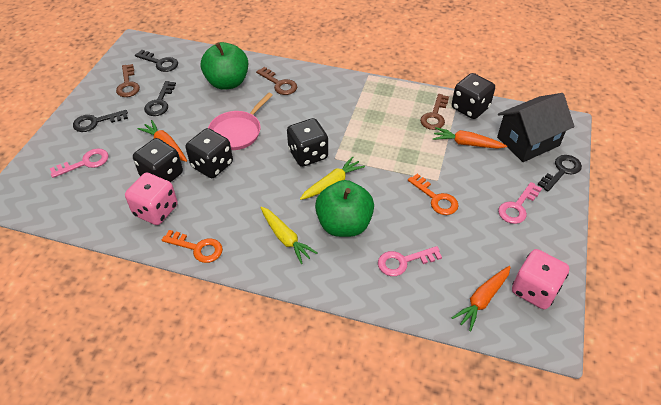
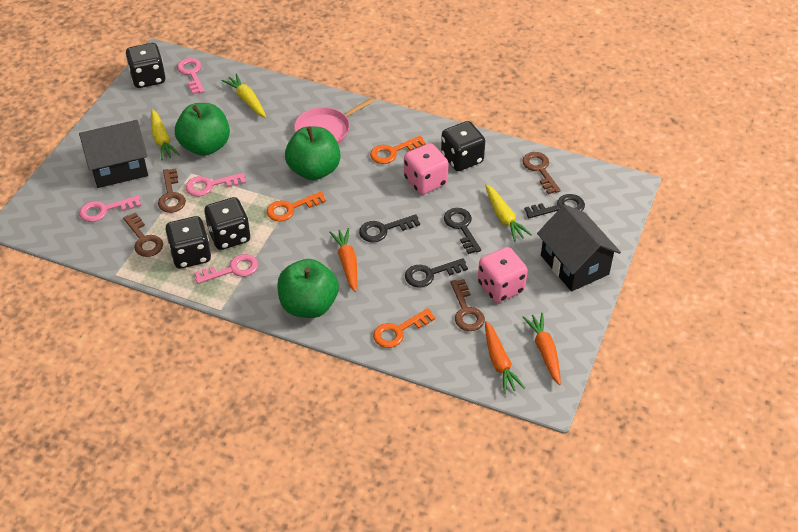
black house: [497,93,575,162] = 1 -> [79,120,148,188] [537,204,621,292] = 2
brown key: [116,64,140,97] [256,67,297,95] [420,94,449,130] = 3 -> [123,213,163,257] [158,168,186,213] [450,279,485,331] [522,152,561,194] = 4
green apple: [201,42,248,90] [315,180,374,237] = 2 -> [175,103,230,156] [277,259,339,318] [285,126,341,180] = 3
orange key: [162,230,223,263] [408,174,459,215] = 2 -> [266,192,326,222] [370,136,426,164] [373,308,435,348] = 3
pink key: [50,148,109,178] [378,246,442,276] [498,182,542,224] = 3 -> [79,195,141,222] [177,58,205,94] [186,173,246,196] [194,254,259,284] = 4
yellow carrot: [260,206,317,264] [300,156,365,200] = 2 -> [151,109,180,160] [222,74,266,118] [485,184,532,242] = 3

